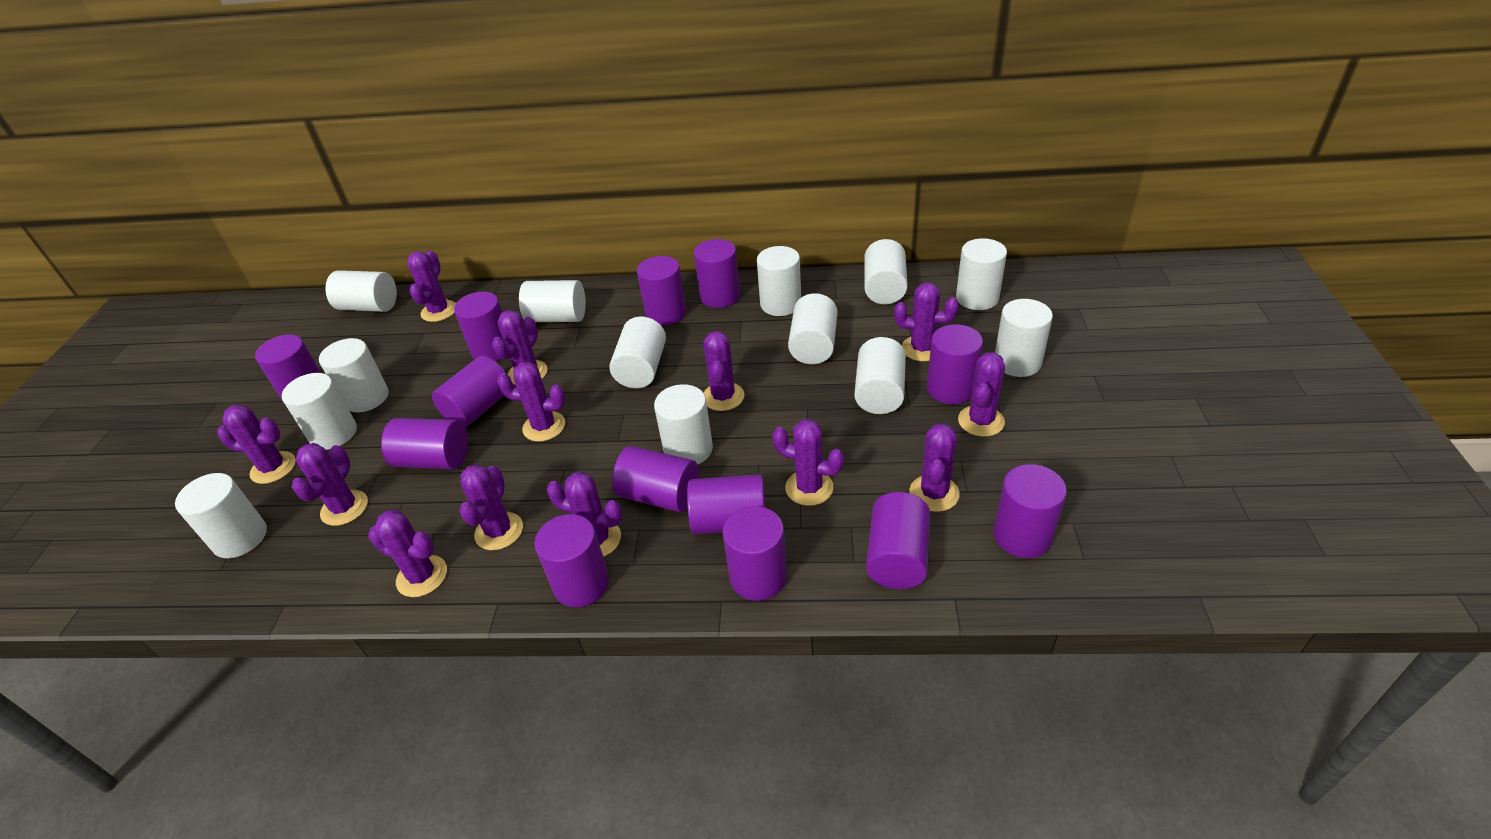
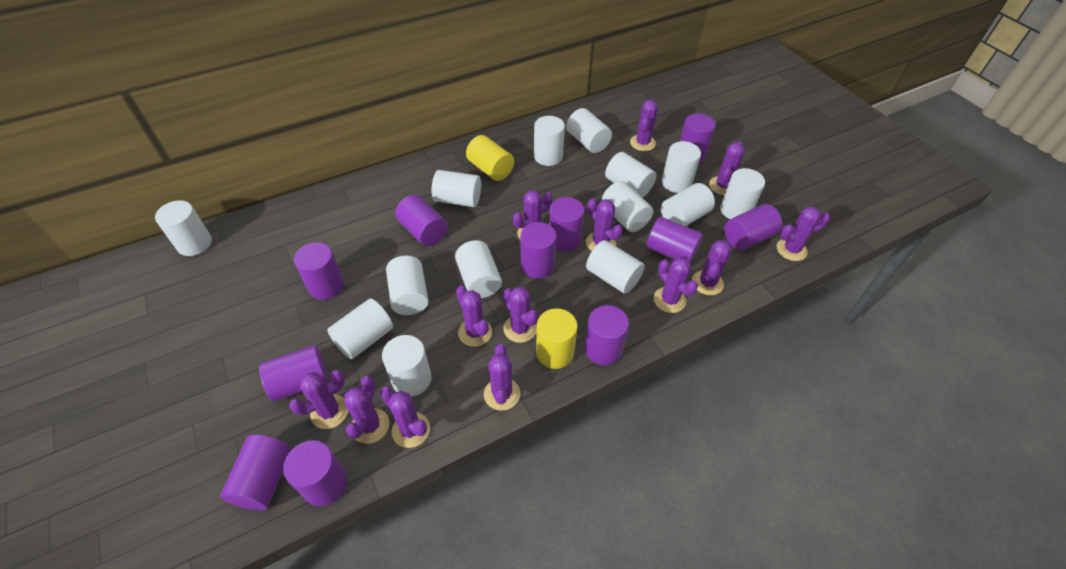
purple cylinder: [255,334,321,403] [381,418,468,469] [432,356,507,428] [454,292,503,362] [534,514,609,607] [612,446,699,512] [637,256,686,326] [687,474,765,535] [694,239,740,308] [723,506,787,601] [866,492,930,589] [927,324,983,404] [993,464,1067,558] = 13 -> [220,435,291,511] [259,345,328,402] [283,440,347,506] [294,242,344,300] [395,195,448,246] [520,222,557,278] [549,197,585,252] [584,305,629,365] [646,217,703,263] [680,114,716,163] [724,204,782,250] = 11
white cylinder: [175,473,267,558] [282,373,357,450] [319,338,389,413] [326,270,397,312] [519,280,586,322] [609,317,666,388] [654,384,713,465] [757,246,801,316] [788,293,837,364] [854,337,906,414] [864,239,908,304] [956,238,1007,310] [995,299,1053,377] = 13 -> [155,200,212,256] [327,298,393,359] [382,335,431,397] [386,256,429,315] [432,170,481,207] [455,240,502,298] [534,116,565,166] [566,108,612,153] [586,240,645,294] [601,181,653,232] [605,152,656,198] [661,183,715,226] [662,141,701,193] [720,168,765,219] = 14
yellow cylinder: none = 0 -> [466,135,514,181] [536,308,578,369] = 2

